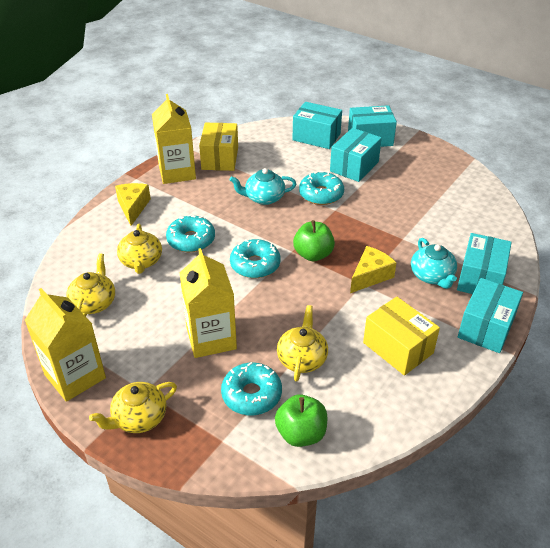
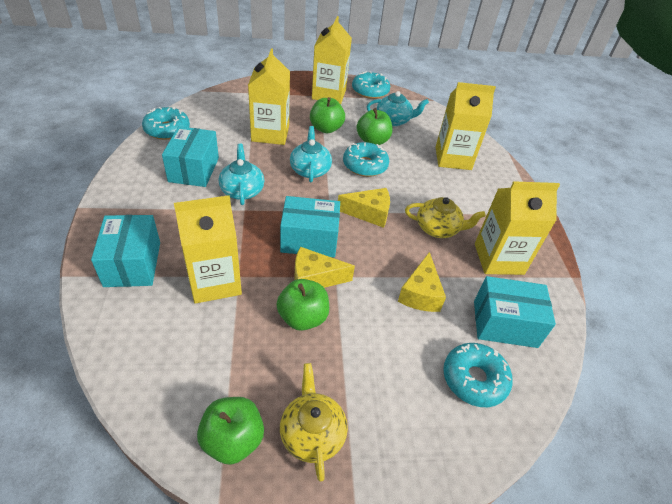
green apple: [275,394,327,447] [293,220,335,261] = 2 -> [197,397,264,465] [276,279,329,331] [310,97,345,133] [356,108,393,145] = 4
turquoise box: [293,102,342,149] [330,128,382,182] [348,105,397,147] [457,233,512,294] [458,278,523,353] = 5 -> [91,215,160,287] [162,126,219,187] [280,196,340,258] [474,276,556,348] = 4
turquoise teapot: [229,168,296,205] [411,238,457,289] = 2 -> [219,144,264,205] [290,126,332,183] [367,91,429,126] = 3
yellow box: [199,123,238,171] [363,297,440,376] = 2 -> none = 0
yellow carton: [25,288,106,402] [152,94,196,184] [180,248,237,358] = 3 -> [174,195,242,304] [248,49,290,145] [312,16,352,104] [436,82,496,170] [475,181,560,275] = 5
yellow cheese: [115,183,151,226] [350,246,396,293] = 2 -> [294,247,355,288] [338,188,390,228] [398,252,446,312] = 3
yellow teapot: [67,253,115,316] [89,382,177,433] [117,224,162,274] [277,305,328,381] = 4 -> [280,363,348,482] [405,197,486,238] = 2

